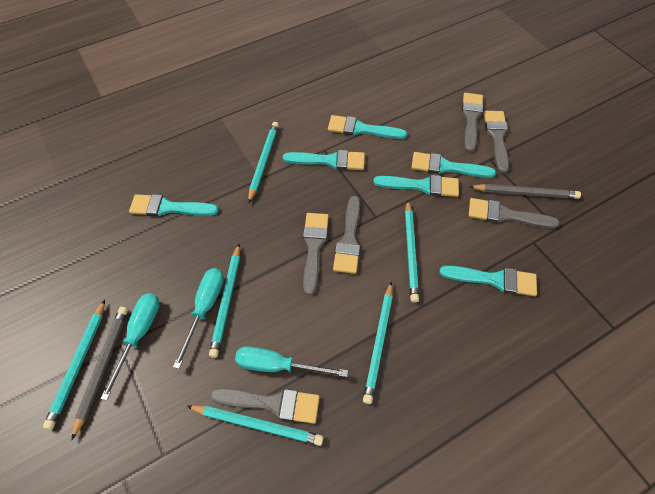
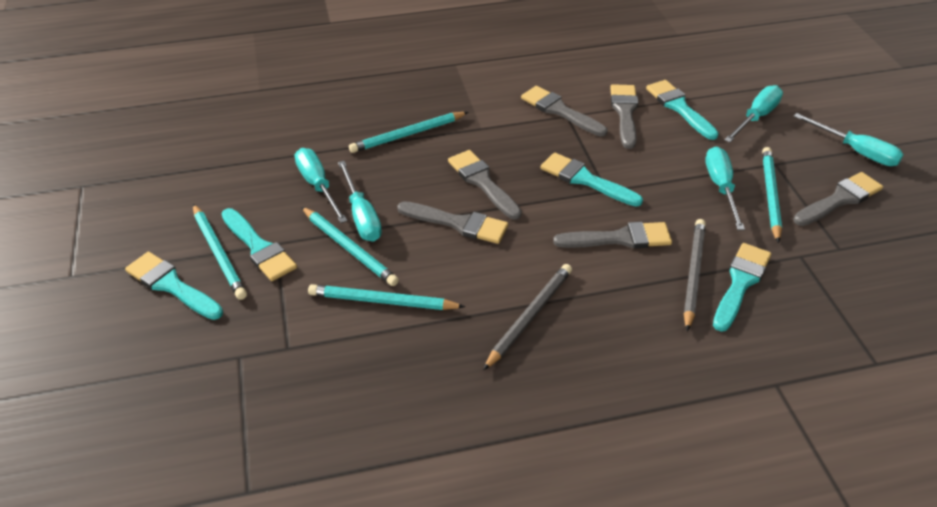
turquoise brush: [129,194,219,216] [283,150,365,170] [328,115,407,139] [373,175,459,197] [411,152,496,178] [439,265,537,296] = 6 -> [125,252,223,320] [221,208,297,281] [541,152,643,206] [646,80,719,140] [713,243,771,332] = 5
turquoise pencil: [43,300,105,430] [187,405,323,446] [209,244,240,358] [248,122,279,203] [363,281,393,404] [405,201,419,303] = 6 -> [193,204,247,300] [302,207,399,286] [308,284,465,310] [349,112,468,153] [762,147,782,243] = 5
turquoise screwdriver: [100,293,160,401] [173,268,224,369] [235,346,348,377] = 3 -> [295,148,348,223] [338,161,382,242] [705,147,745,230] [724,85,783,142] [794,113,904,166] = 5

